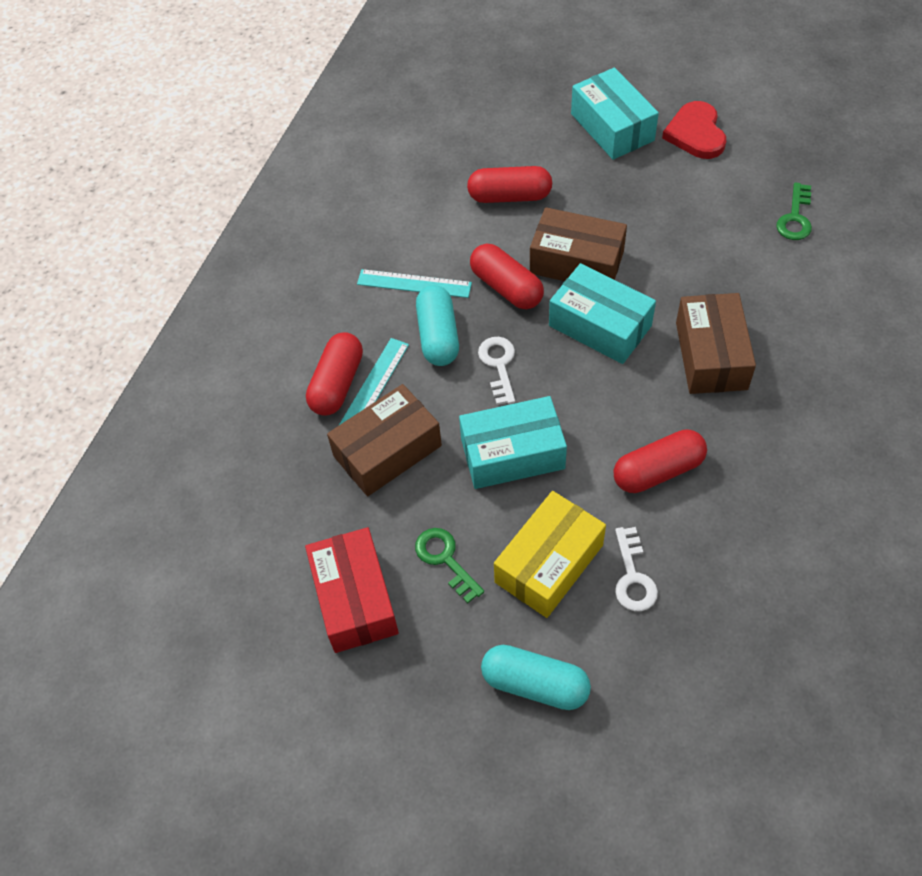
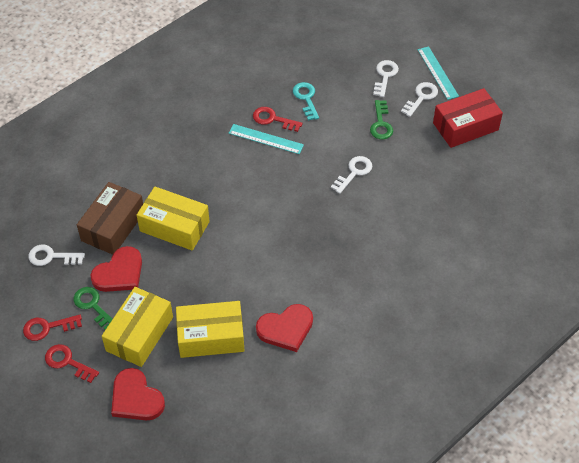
brown box: [327,384,442,496] [530,207,627,281] [676,293,756,394] = 3 -> [77,182,143,255] = 1
red capsule: [306,332,363,416] [467,166,552,203] [470,243,544,309] [614,429,707,493] = 4 -> none = 0
red heart: [662,101,726,159] = 1 -> [90,246,142,292] [111,368,165,420] [256,304,313,352] = 3
red key: none = 0 -> [23,315,82,341] [45,344,99,383] [253,107,303,132] = 3
turquoise box: [459,396,567,489] [549,263,656,364] [571,67,659,160] = 3 -> none = 0
turquoise capsule: [416,285,459,366] [481,645,591,710] = 2 -> none = 0
turquoise key: none = 0 -> [293,82,319,121] = 1
white key: [478,337,515,405] [615,527,658,611] = 2 -> [28,245,85,266] [331,156,372,194] [373,60,399,97] [401,82,438,117] = 4
yellow box: [494,491,606,618] = 1 -> [102,287,173,367] [137,187,210,251] [176,301,245,358] = 3

